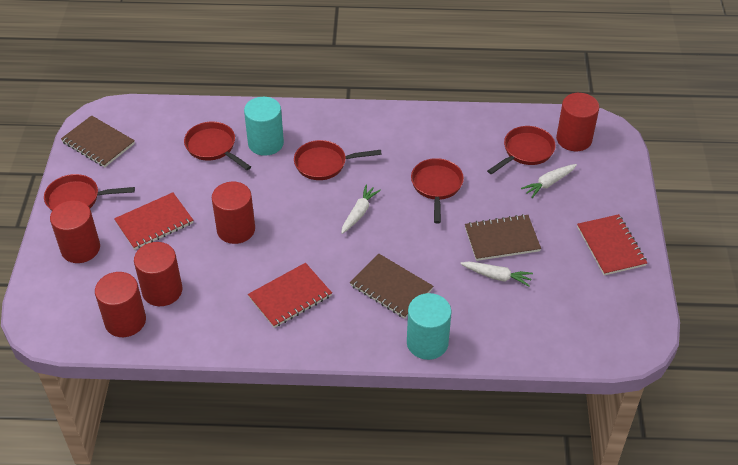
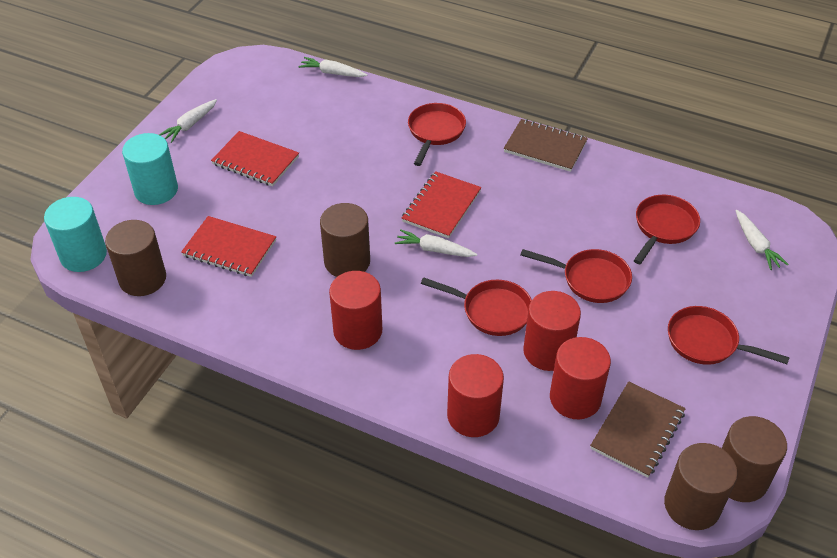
brown cylinder: none = 0 -> [105,220,166,296] [320,203,370,277] [664,443,738,530] [722,416,787,502] = 4
brown notebook: [61,115,135,167] [350,254,433,319] [465,214,541,261] = 3 -> [504,119,588,172] [590,381,686,478] = 2
red cylinder: [50,200,100,263] [95,272,146,337] [134,242,183,306] [212,182,255,244] [556,93,599,151] = 5 -> [329,271,382,350] [447,354,504,437] [523,291,581,371] [550,337,611,419] = 4
white carrot: [341,185,381,234] [460,261,533,286] [521,164,577,198] = 3 -> [159,99,217,143] [298,57,367,77] [395,229,477,257] [735,210,789,270] = 4

